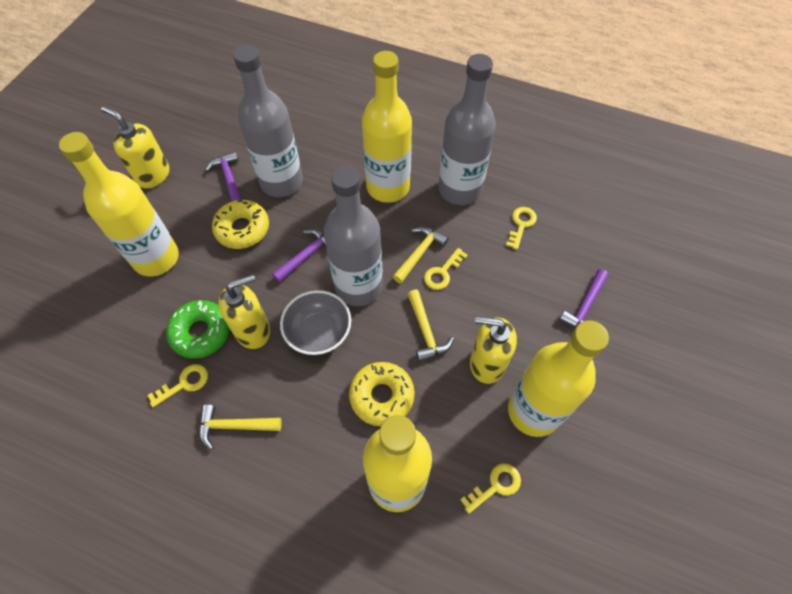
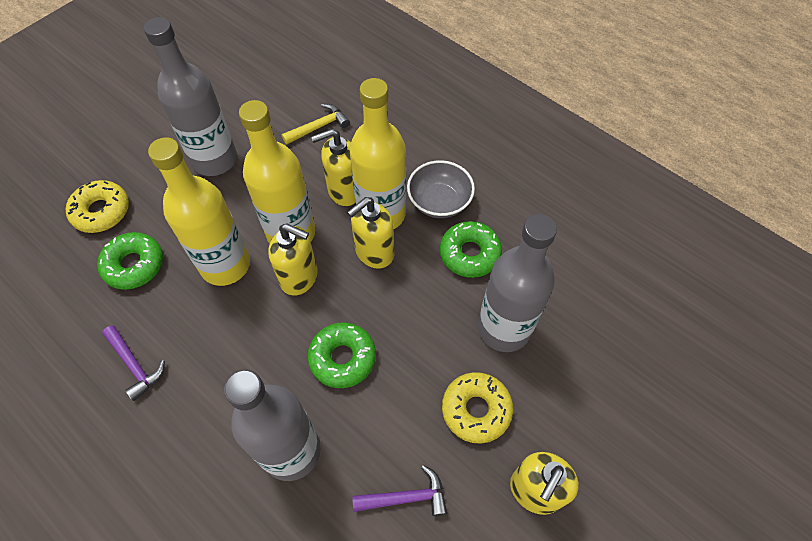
green donut: [166,300,230,359] = 1 -> [97,232,163,290] [308,322,376,388] [440,221,502,278] = 3
purple hammer: [205,151,242,202] [272,229,326,283] [559,269,609,327] = 3 -> [102,326,165,401] [352,465,447,516] = 2
yellow bottle: [59,132,179,277] [362,51,412,203] [363,415,432,512] [508,320,609,437] = 4 -> [148,137,250,286] [239,100,315,244] [349,78,406,229] = 3
yellow hammer: [199,404,282,450] [393,227,449,283] [407,290,454,362] = 3 -> [282,104,350,145] = 1
yellow key: [147,364,208,407] [424,248,468,290] [460,464,521,514] [506,207,537,250] = 4 -> none = 0
yellow soap dispenser: [101,106,169,188] [218,274,270,349] [470,316,517,384] = 3 -> [268,223,318,296] [311,129,356,206] [347,197,394,269] [510,452,579,515] = 4

